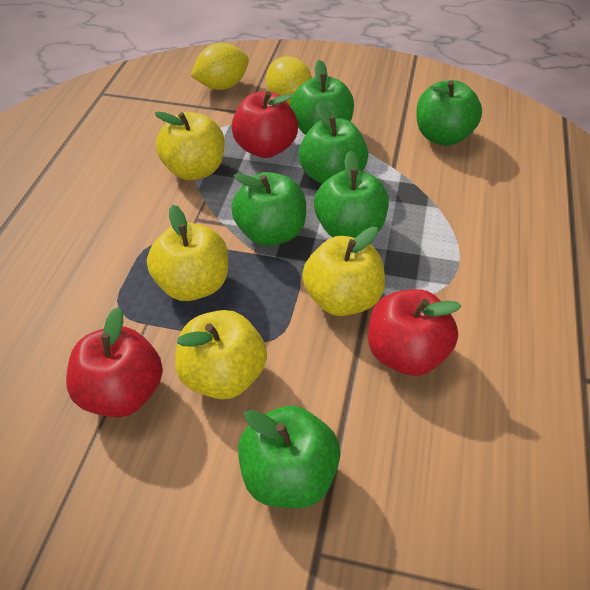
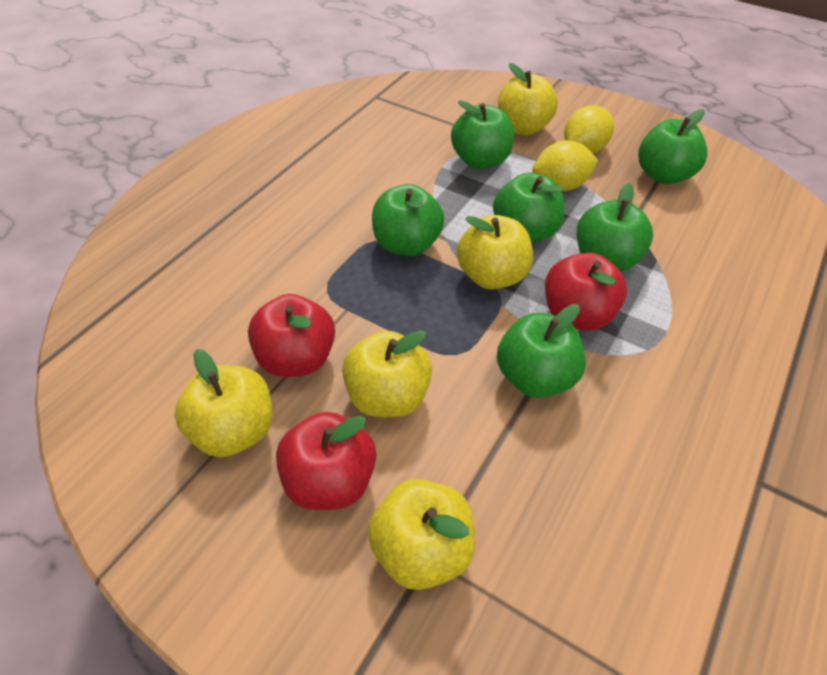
yellow apple: [147,205,228,301] [154,111,225,180] [175,310,267,399] [302,227,385,316] = 4 -> [175,349,273,457] [342,330,432,417] [368,479,475,590] [456,215,533,290] [498,63,558,135] = 5

